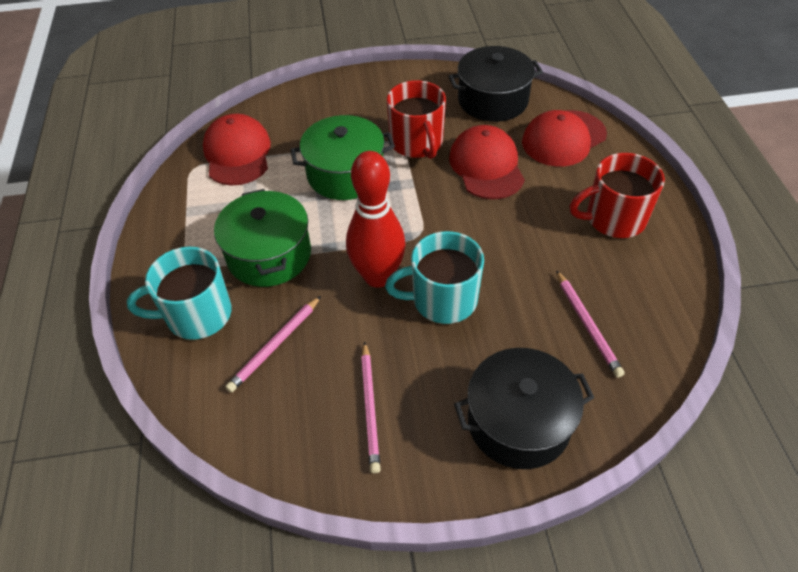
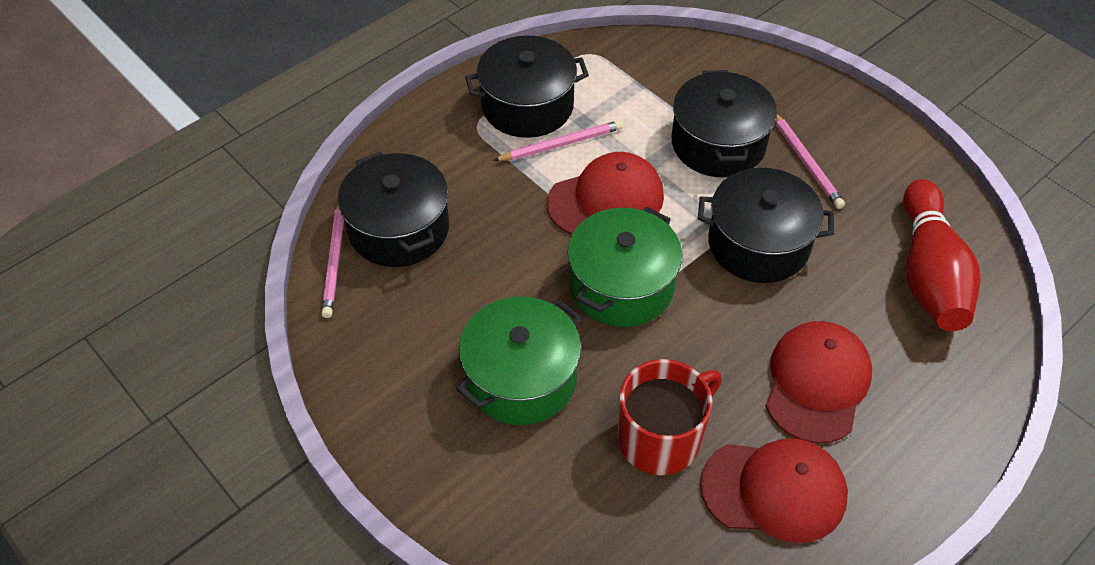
black pot: [448,46,543,122] [454,348,594,469] = 2 -> [338,152,449,267] [465,36,589,138] [672,70,777,178] [698,168,834,283] = 4
red mug: [387,80,446,159] [570,153,665,238] = 2 -> [618,359,722,475] = 1
turquoise mug: [127,247,232,340] [385,231,484,324] = 2 -> none = 0

